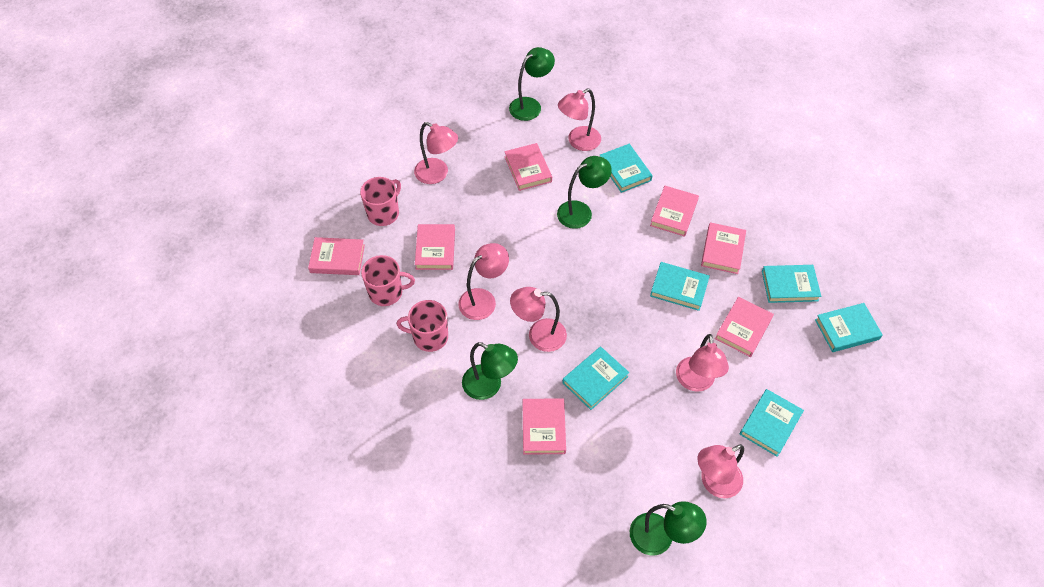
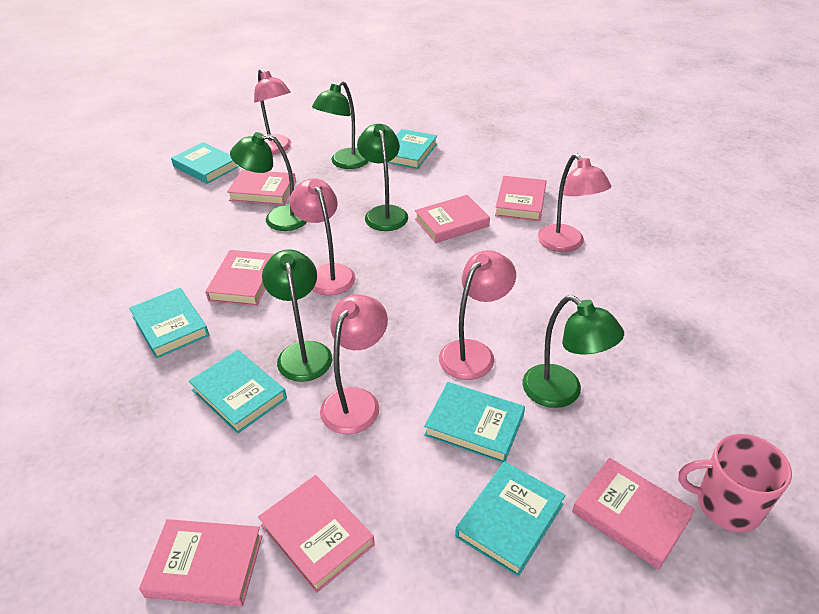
green lamp: [462,342,518,400] [509,47,555,121] [557,156,612,229] [630,501,707,555] = 4 -> [230,132,307,231] [262,249,332,382] [312,81,369,169] [357,124,408,231] [522,295,624,408] = 5
pink lamp: [414,122,458,184] [459,243,509,320] [510,287,567,352] [558,88,601,151] [676,334,729,392] [697,444,744,498] = 6 -> [254,68,291,154] [290,178,356,295] [320,294,388,434] [439,250,516,380] [538,153,611,252] = 5
pink mug: [360,177,401,226] [361,255,415,306] [396,300,448,352] = 3 -> [678,434,792,532] = 1

